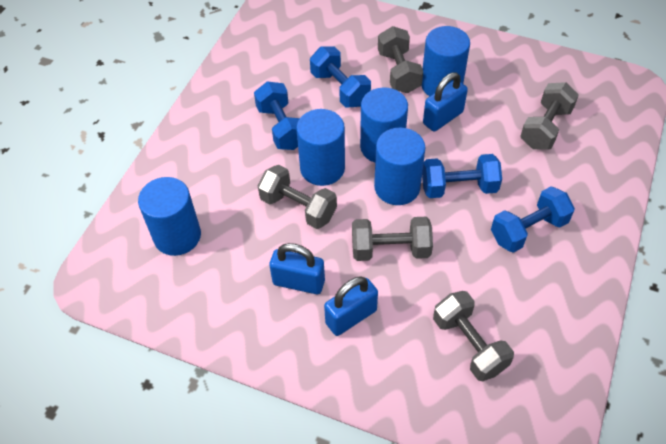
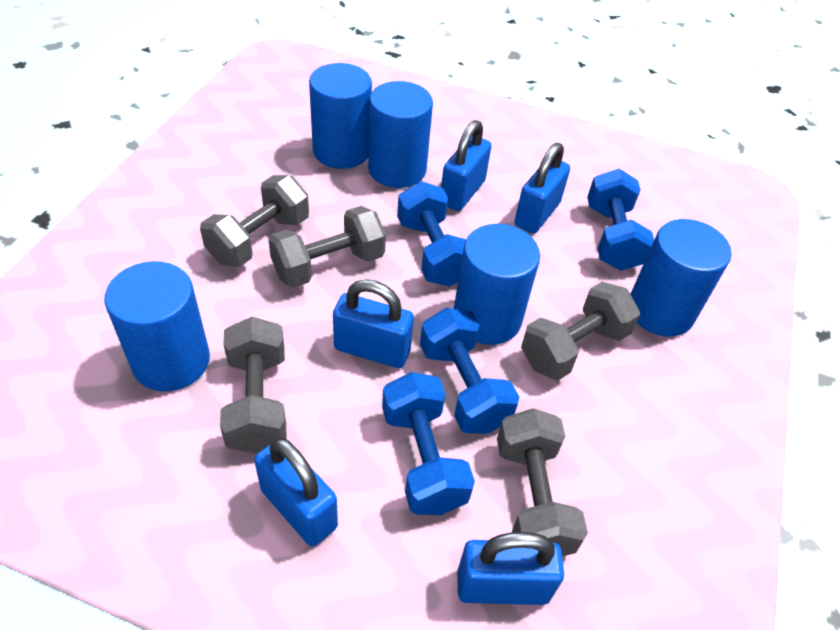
blue padlock: [269,243,325,294] [324,276,378,336] [423,72,468,132] = 3 -> [254,437,338,547] [333,279,414,368] [441,120,491,211] [457,532,564,605] [514,143,570,234] = 5

